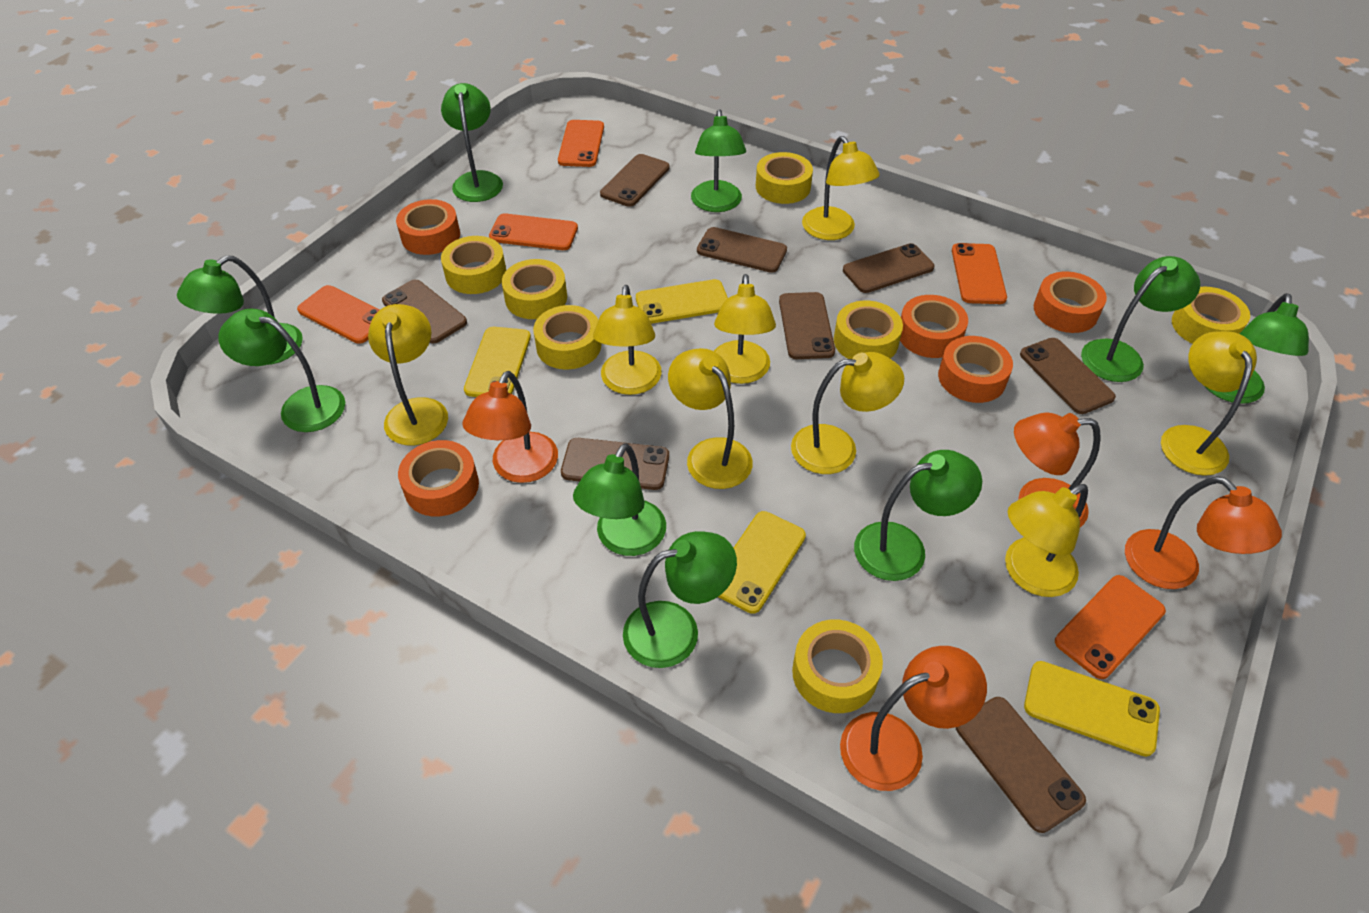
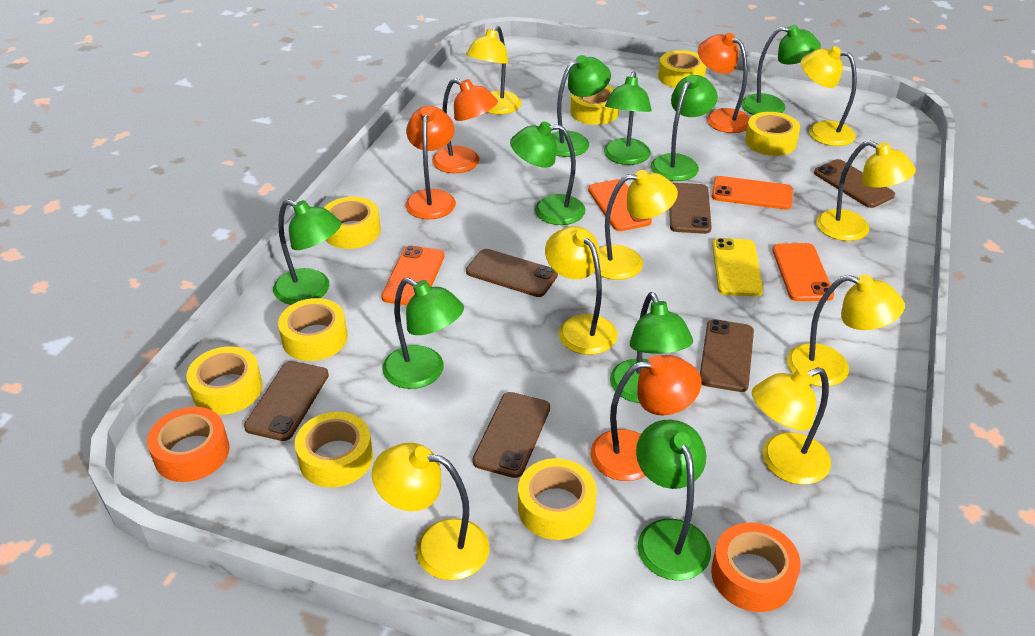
brown phone: [382,280,467,343] [561,438,669,490] [600,154,670,207] [697,227,787,273] [779,292,835,359] [843,243,935,293] [956,697,1086,833] [1020,338,1116,414] = 8 -> [244,361,329,441] [466,249,558,297] [472,392,550,478] [669,183,712,234] [700,319,754,392] [814,159,895,208] = 6
orange phone: [297,285,380,344] [489,213,578,250] [558,120,604,167] [952,243,1007,304] [1055,575,1166,679] = 5 -> [381,246,444,305] [588,179,652,231] [712,176,793,210] [772,243,834,301] = 4
orange tape: [396,199,460,255] [398,440,479,516] [900,295,968,358] [938,336,1013,403] [1034,271,1107,333] = 5 -> [147,407,230,482] [711,523,801,612] = 2
yellow phone: [464,327,531,397] [636,279,728,324] [718,511,806,614] [1024,661,1160,757] = 4 -> [712,238,763,296] = 1
yellow tape: [441,236,506,294] [502,259,567,319] [533,305,601,369] [756,152,813,204] [792,620,883,713] [834,301,903,359] [1172,287,1250,344] = 7 -> [186,347,262,415] [278,298,348,361] [295,412,373,488] [324,197,381,249] [518,458,596,540] [570,85,619,125] [658,50,706,88] [745,112,800,156] = 8

